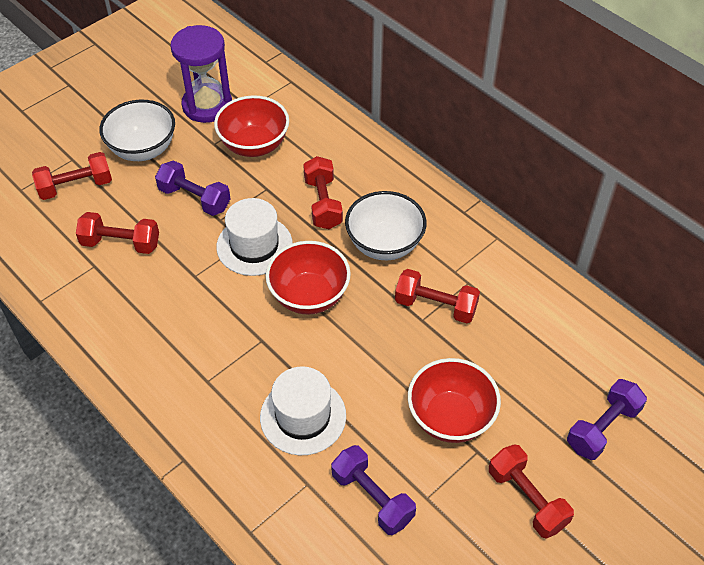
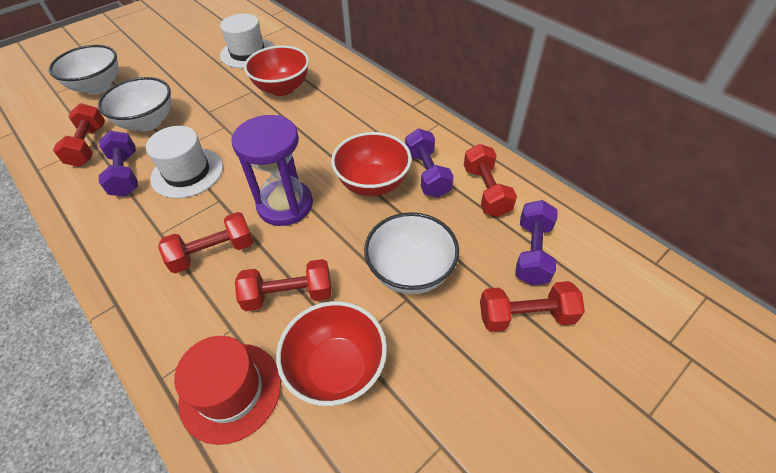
red hat: none = 0 -> [174,336,281,445] = 1
white bowl: [99,100,175,161] [345,191,427,260] = 2 -> [49,45,118,94] [98,77,171,131] [364,212,459,294] = 3

